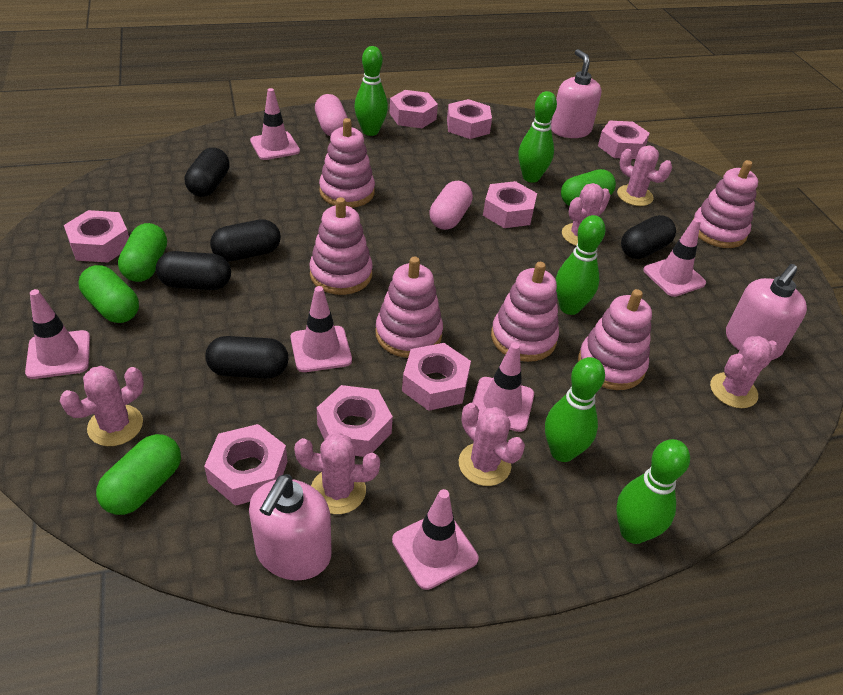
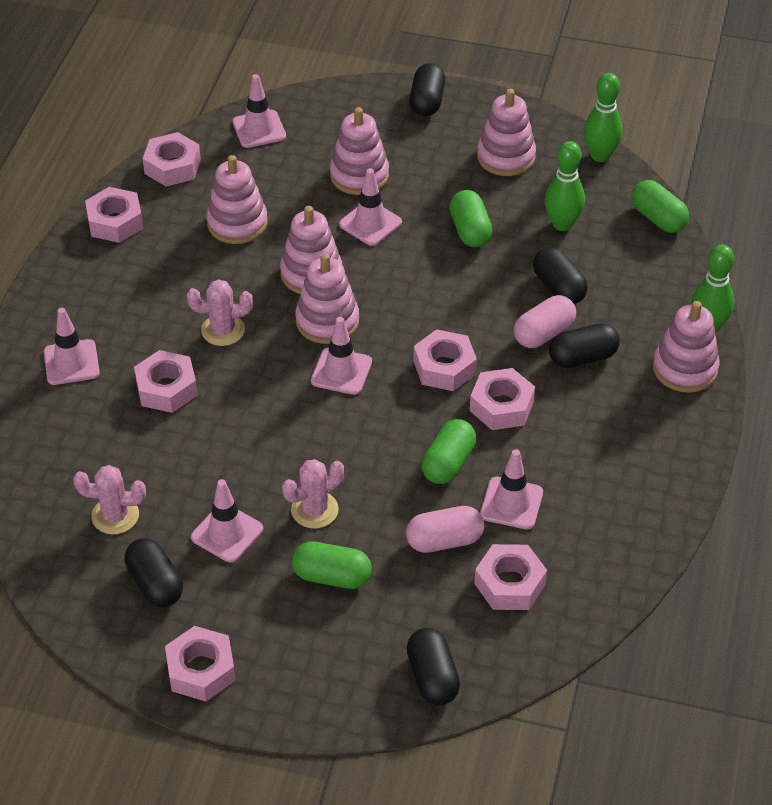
green bowling pin: [354,46,388,136] [518,91,557,183] [545,357,605,462] [556,215,605,315] [616,439,690,544] = 5 -> [544,141,585,231] [583,73,623,162] [691,245,734,333] = 3
pink cactus: [60,366,144,446] [294,432,380,514] [459,403,525,486] [562,183,611,246] [617,145,672,206] [710,336,778,408] = 6 -> [73,465,146,534] [187,279,253,346] [282,459,344,528] = 3
pink nut: [64,210,129,263] [204,424,287,506] [317,385,393,457] [389,90,438,128] [402,343,471,411] [447,99,492,139] [483,181,537,228] [598,121,650,159] = 8 -> [85,187,143,243] [134,350,198,413] [143,132,201,186] [165,626,236,702] [414,329,477,391] [470,368,535,430] [474,544,547,610] = 7
pink soap dispenser: [249,474,332,580] [551,49,601,138] [726,264,807,360] = 3 -> none = 0

